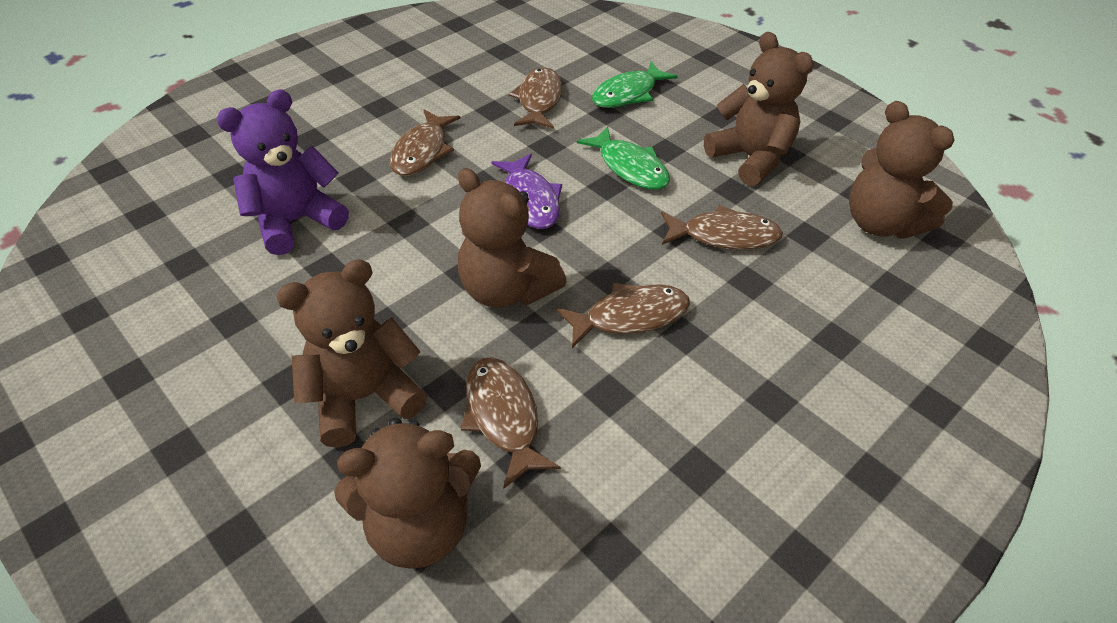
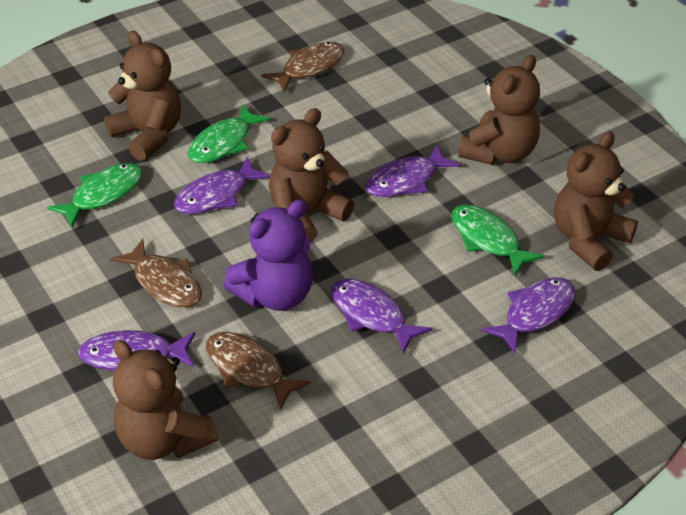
brown fish: [390,110,461,176] [461,357,561,489] [509,67,562,129] [556,283,690,348] [661,205,783,250] = 5 -> [111,239,202,307] [206,332,311,411] [261,42,344,93] = 3
green fish: [577,126,670,190] [592,61,678,108] = 2 -> [47,163,143,227] [188,104,270,163] [452,205,545,276] = 3
purple fish: [491,154,562,229] = 1 -> [78,330,195,372] [174,157,270,214] [331,279,432,354] [365,145,460,197] [481,278,575,353] = 5

